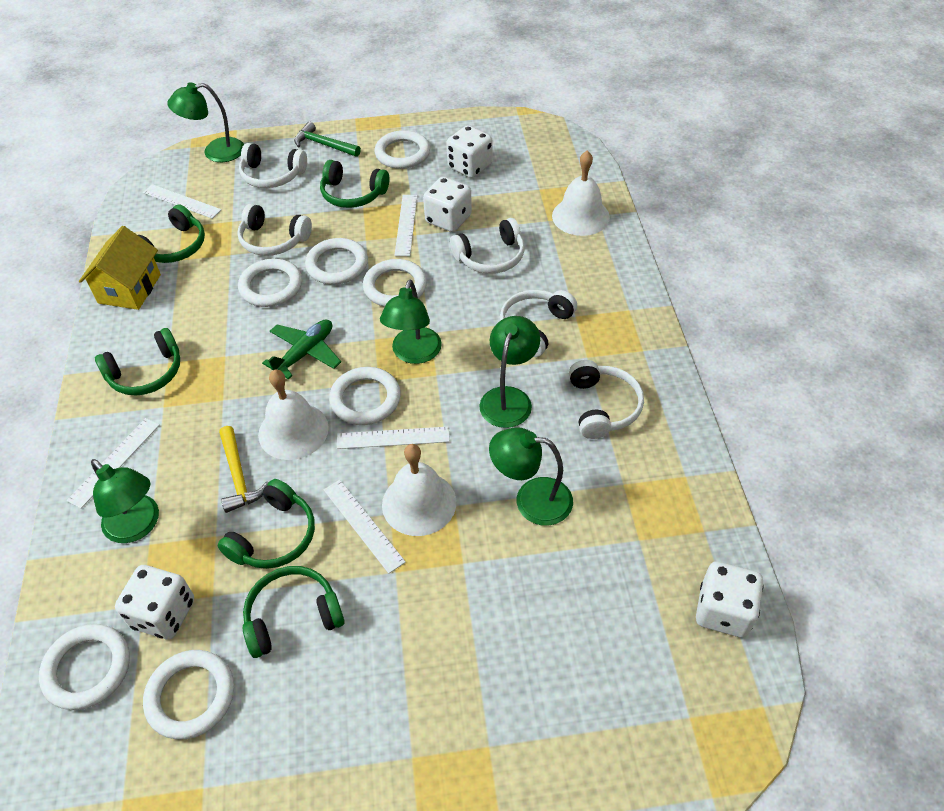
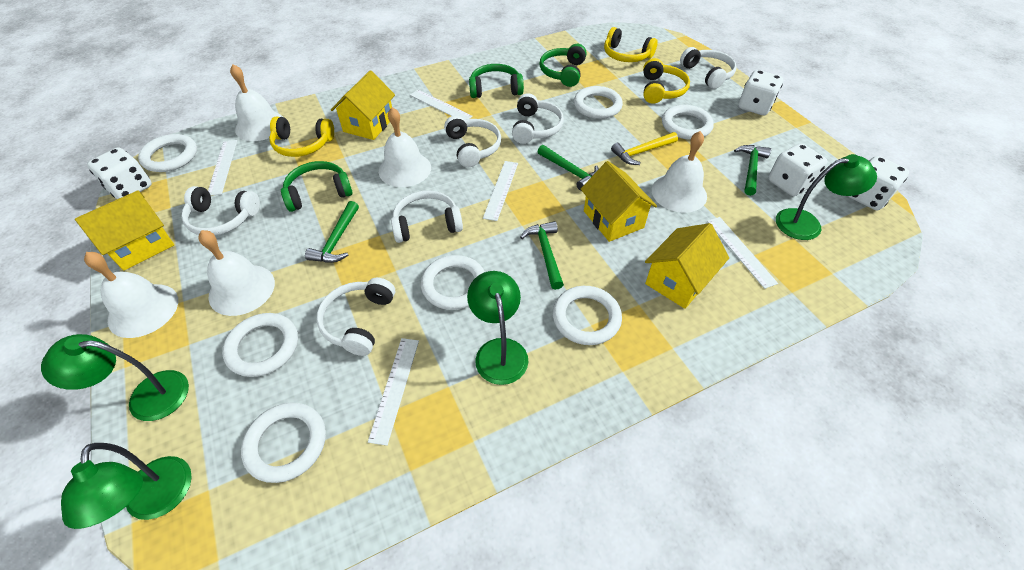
green hammer: [294,122,361,157] = 1 -> [305,201,359,263] [520,221,564,290] [538,145,599,191] [734,145,771,196] = 4
green headphones: [95,328,180,396] [138,205,205,263] [218,479,315,569] [243,566,345,658] [320,160,389,208] = 5 -> [281,161,353,212] [469,64,524,98] [540,44,587,87] = 3
green lamp: [91,459,159,543] [167,83,244,162] [380,279,442,364] [479,316,540,428] [489,427,573,526] = 5 -> [41,334,189,421] [61,443,192,529] [467,271,529,385] [776,154,877,240] = 4
green plane: [262,319,341,380] = 1 -> none = 0
white bell: [258,370,329,460] [382,444,456,536] [552,151,610,236] = 3 -> [84,252,178,338] [198,230,275,316] [230,64,283,141] [379,107,431,187] [652,131,707,213] = 5
white headphones: [237,204,312,256] [239,143,307,188] [450,218,525,274] [500,290,577,357] [569,360,644,439] = 5 -> [181,186,260,236] [317,278,395,356] [391,190,463,243] [444,115,501,167] [512,93,564,144] [680,47,736,89] = 6
yellow headphones: none = 0 -> [269,117,334,157] [604,27,658,62] [643,58,690,104] = 3
yellow house: [79,226,161,310] = 1 -> [75,190,174,271] [331,70,395,140] [581,161,657,242] [645,223,729,309] = 4

